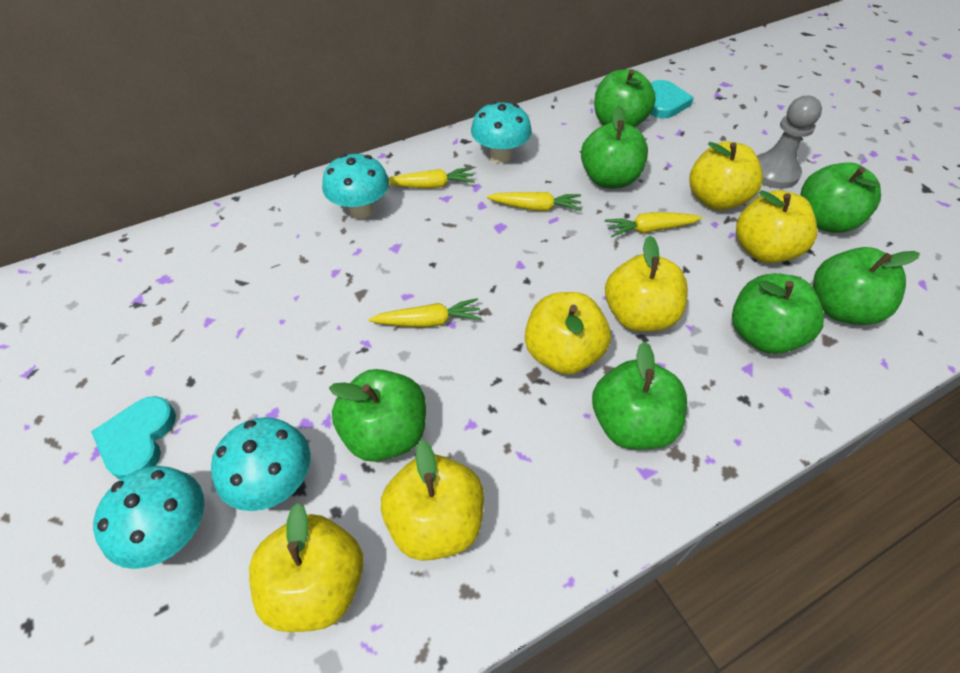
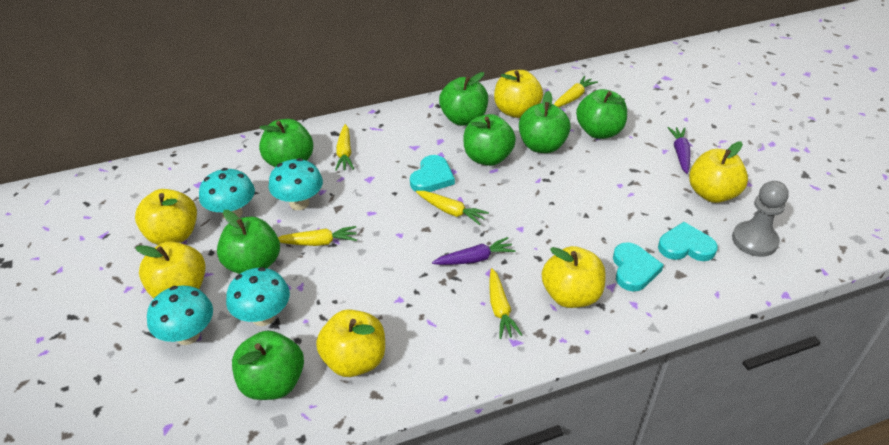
purple carrot: none = 0 -> [432,237,516,265] [667,127,690,174] = 2
turquoise heart: [91,396,176,479] [651,80,694,118] = 2 -> [410,155,455,192] [613,242,664,292] [658,222,718,261] = 3
yellow carrot: [369,298,482,327] [389,167,475,189] [487,192,582,211] [605,212,702,237] = 4 -> [278,226,357,246] [335,124,354,171] [416,191,489,225] [489,268,522,339] [554,76,598,107] = 5

